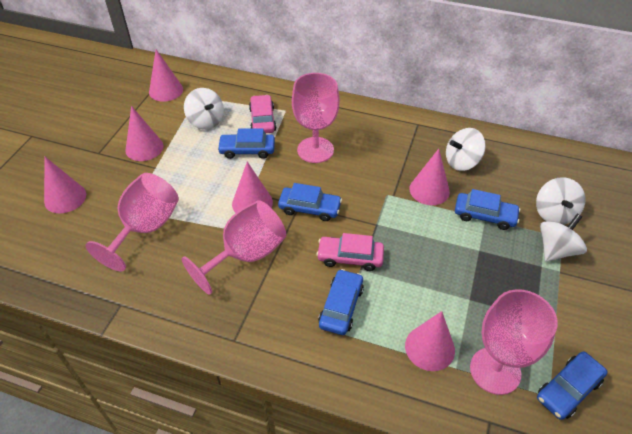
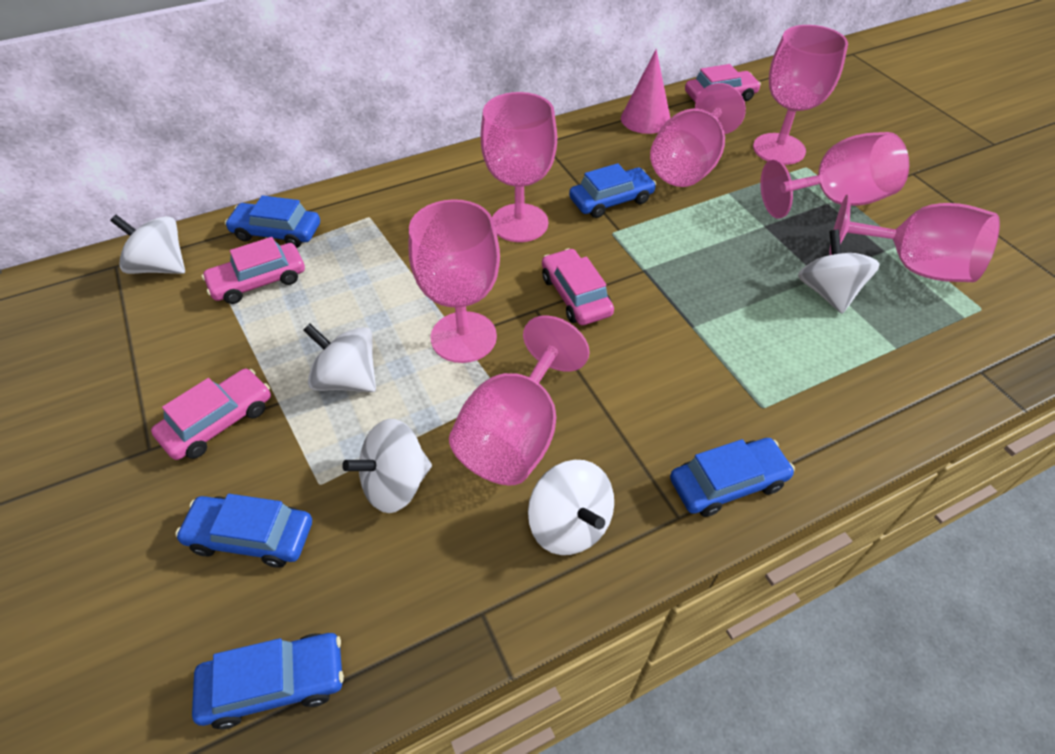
pink car: [249,95,276,133] [316,233,384,271] = 2 -> [151,369,271,460] [202,237,305,304] [542,248,614,325] [685,64,761,103] = 4
pink cone: [44,156,86,213] [125,106,163,161] [149,50,183,102] [232,162,273,213] [405,311,455,371] [410,149,450,205] = 6 -> [621,49,670,134] = 1
pink goblet: [86,173,179,272] [182,200,286,295] [292,73,339,163] [470,289,558,395] = 4 -> [408,199,500,363] [449,315,590,485] [480,92,557,242] [650,83,746,187] [753,25,848,165] [760,132,909,218] [830,194,1000,282] = 7
white spinning top: [184,88,224,130] [446,128,486,171] [536,177,585,225] [540,214,587,262] = 4 -> [110,215,185,274] [303,324,376,392] [342,419,432,513] [528,460,614,555] [798,229,880,313] = 5

